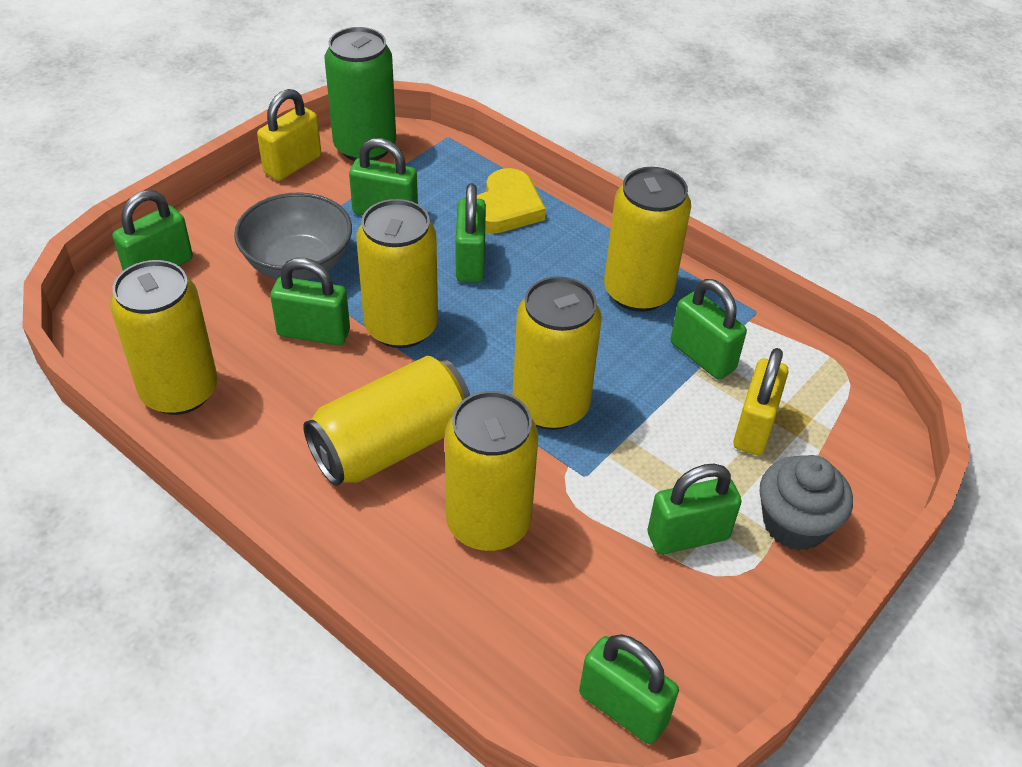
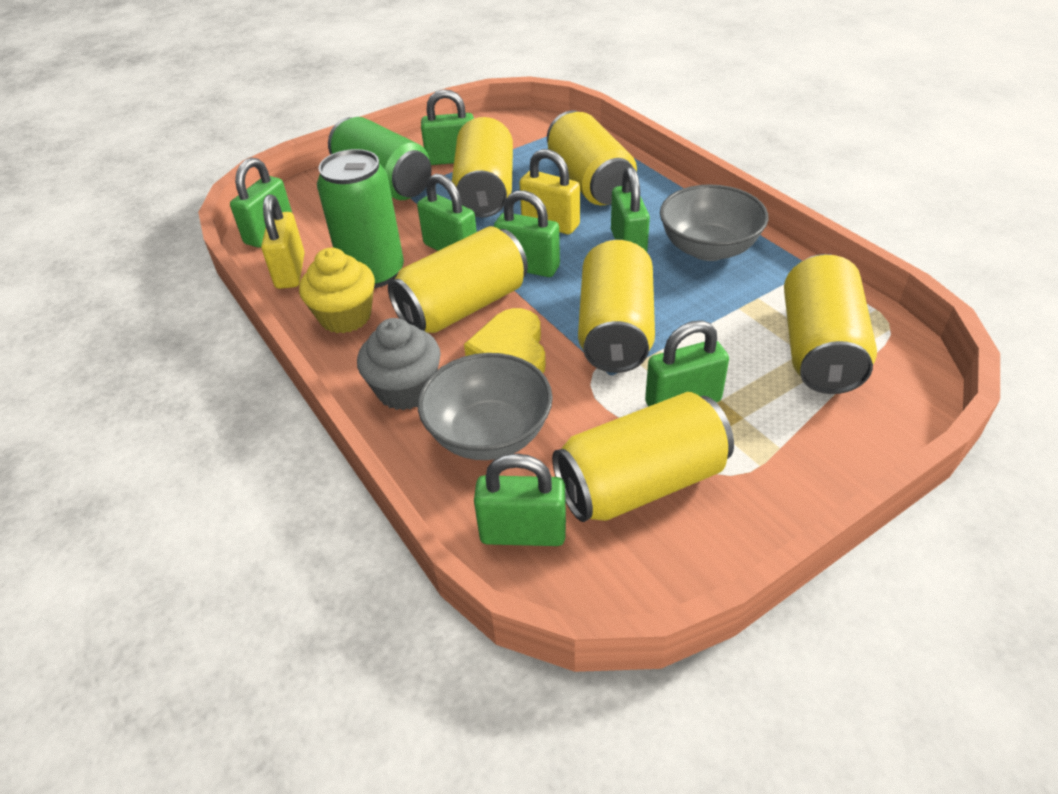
green can: [325,27,396,161] = 1 -> [317,149,404,288] [328,117,431,200] = 2
grey bowl: [234,192,352,280] = 1 -> [418,353,553,460] [660,184,768,261] = 2
yellow cupcake: none = 0 -> [299,248,375,333] = 1

